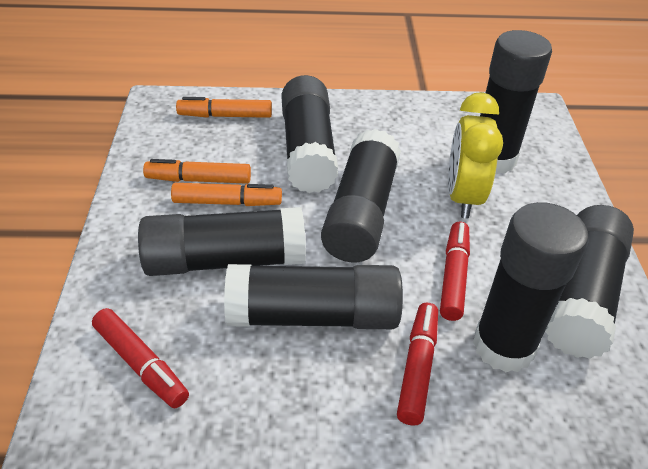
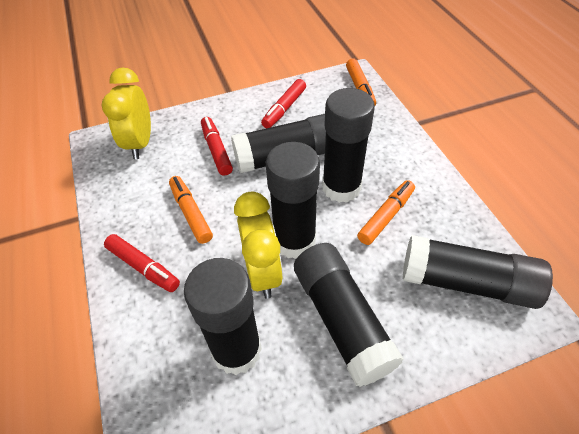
black glue stick: [138,207,306,276] [224,264,403,329] [282,75,338,193] [321,129,401,262] [473,202,588,372] [480,30,552,174] [545,205,634,359] = 7 -> [184,258,262,375] [231,114,326,173] [266,142,320,259] [294,243,404,387] [322,88,375,203] [403,235,553,309] = 6
yellow clock: [448,92,503,219] = 1 -> [102,67,151,159] [234,192,283,299] = 2

